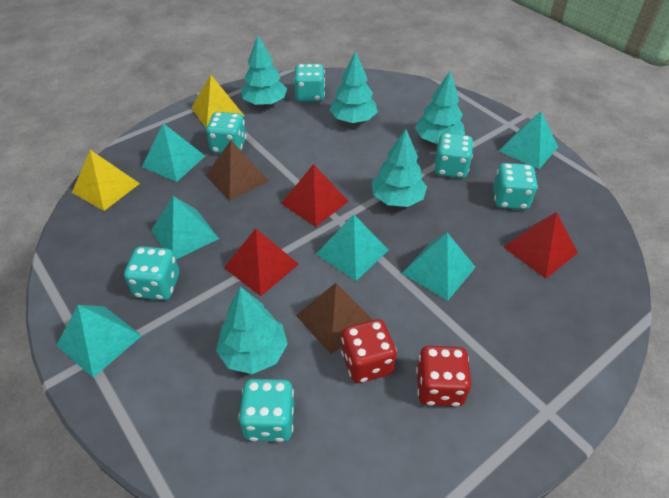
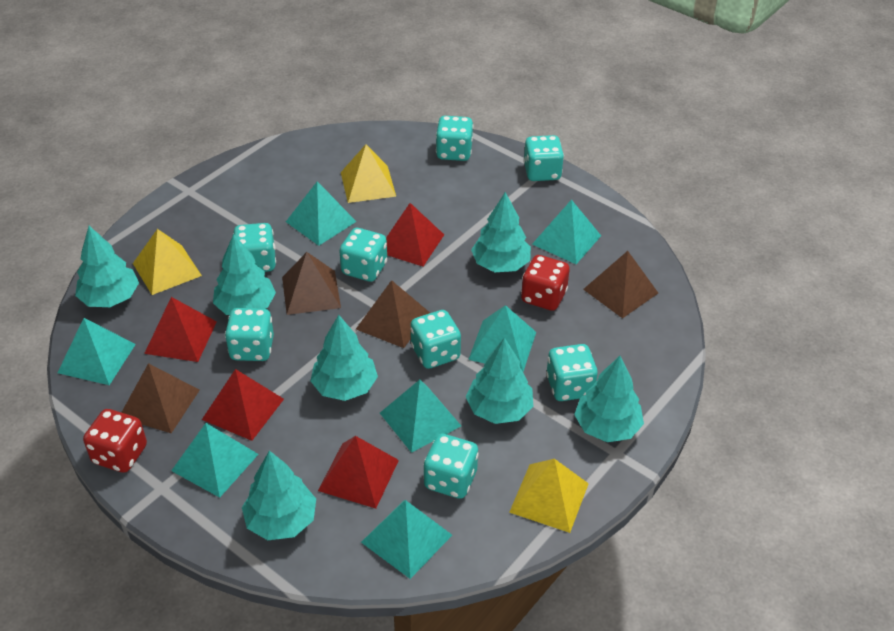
brown pyramid: [206,140,269,201] [296,283,373,354] = 2 -> [121,363,200,433] [282,252,341,315] [356,280,430,348] [583,251,658,318] = 4
red pyramid: [224,228,299,296] [281,164,349,227] [504,212,578,279] = 3 -> [144,297,217,362] [202,369,284,441] [318,436,399,509] [386,203,444,266] = 4
turquoise dice: [124,246,179,300] [206,112,247,154] [238,379,294,442] [294,64,325,102] [434,133,473,178] [493,163,538,210] = 6 -> [225,308,274,361] [233,223,276,272] [340,228,387,282] [411,310,461,369] [423,434,479,499] [436,116,473,161] [523,135,564,181] [546,344,598,401] = 8
turquoise pyramid: [56,305,142,378] [142,123,205,182] [151,196,219,259] [316,214,389,281] [402,233,476,301] [499,111,558,169] = 6 -> [58,318,136,385] [171,423,259,498] [286,181,357,246] [361,500,452,579] [380,380,461,453] [468,305,536,372] [532,199,601,264] = 7
turquoise tree: [216,287,288,374] [241,35,287,106] [330,51,378,123] [372,129,427,207] [415,71,465,144] = 5 -> [75,226,139,307] [213,234,276,315] [242,451,316,540] [310,315,378,401] [466,337,533,424] [471,192,531,272] [574,356,644,442] = 7
yellow pyramid: [72,150,140,211] [191,75,244,128] = 2 -> [133,229,202,295] [341,144,396,203] [509,459,589,533] = 3

